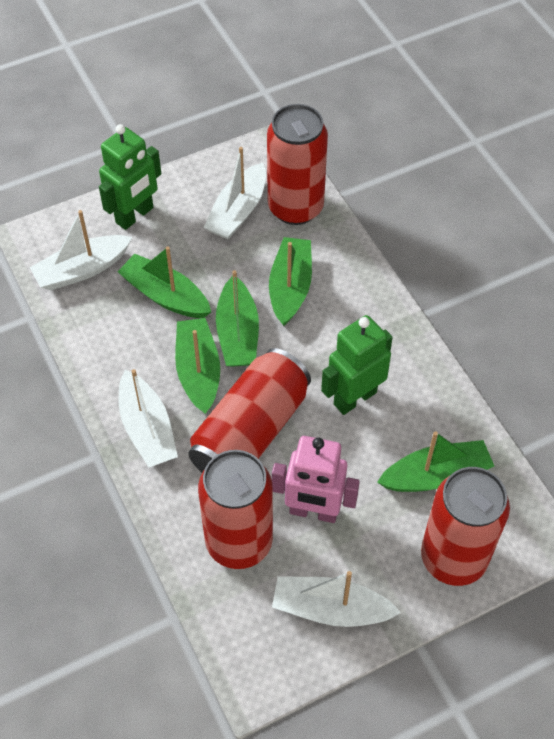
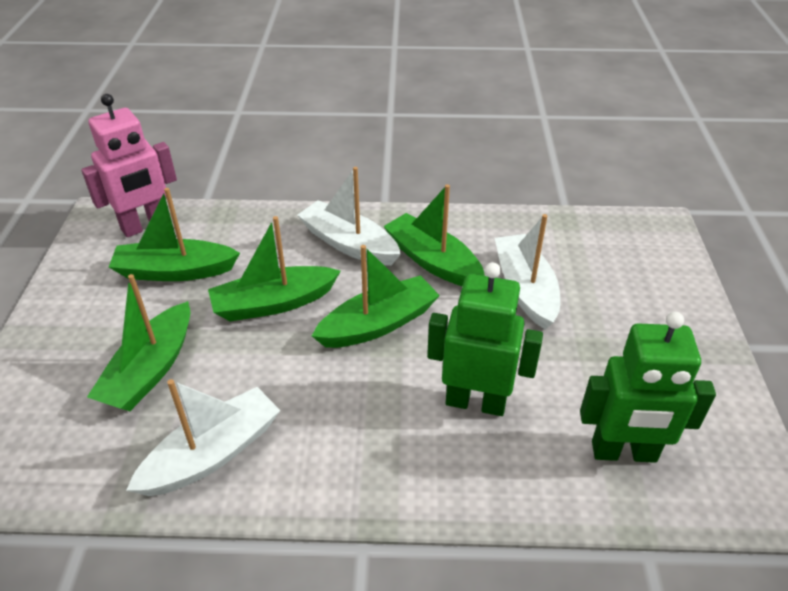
red can: [188,348,311,473] [198,450,273,569] [267,104,328,225] [421,467,510,586] = 4 -> none = 0
white boat: [30,210,132,290] [119,369,178,467] [204,147,266,239] [272,571,401,627] = 4 -> [126,379,281,496] [297,167,401,266] [495,214,560,329] = 3

